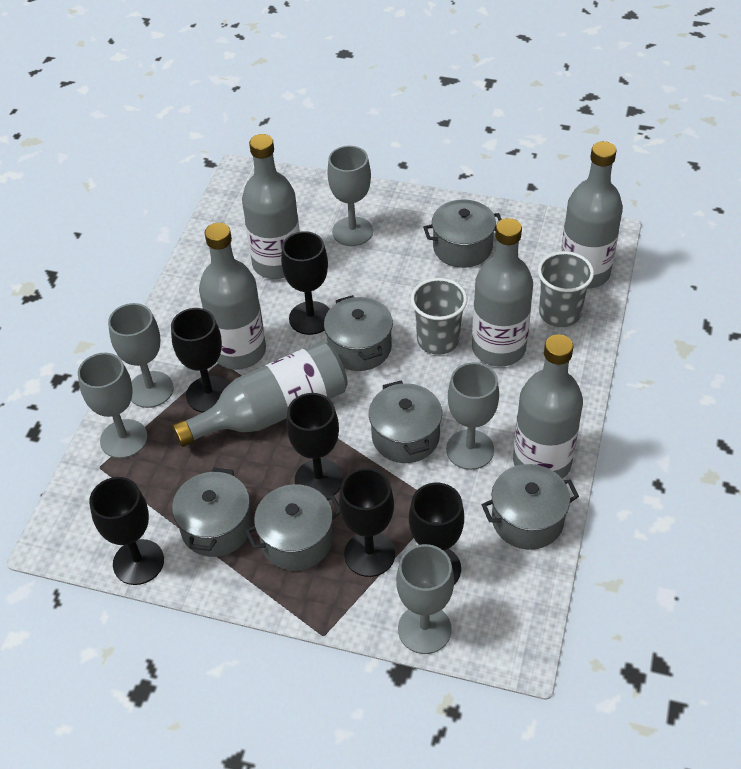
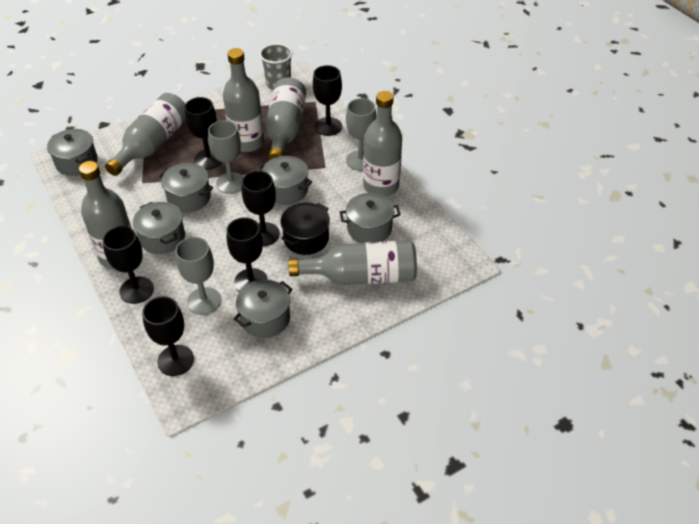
black pot: none = 0 -> [281,202,330,255] = 1
grey cup: [411,278,467,355] [538,251,594,327] = 2 -> [259,43,293,90] = 1
grey goblet: [78,353,148,458] [108,303,174,408] [327,146,373,246] [396,544,454,654] [446,362,499,470] = 5 -> [175,237,221,315] [208,120,244,194] [346,98,376,171] = 3

